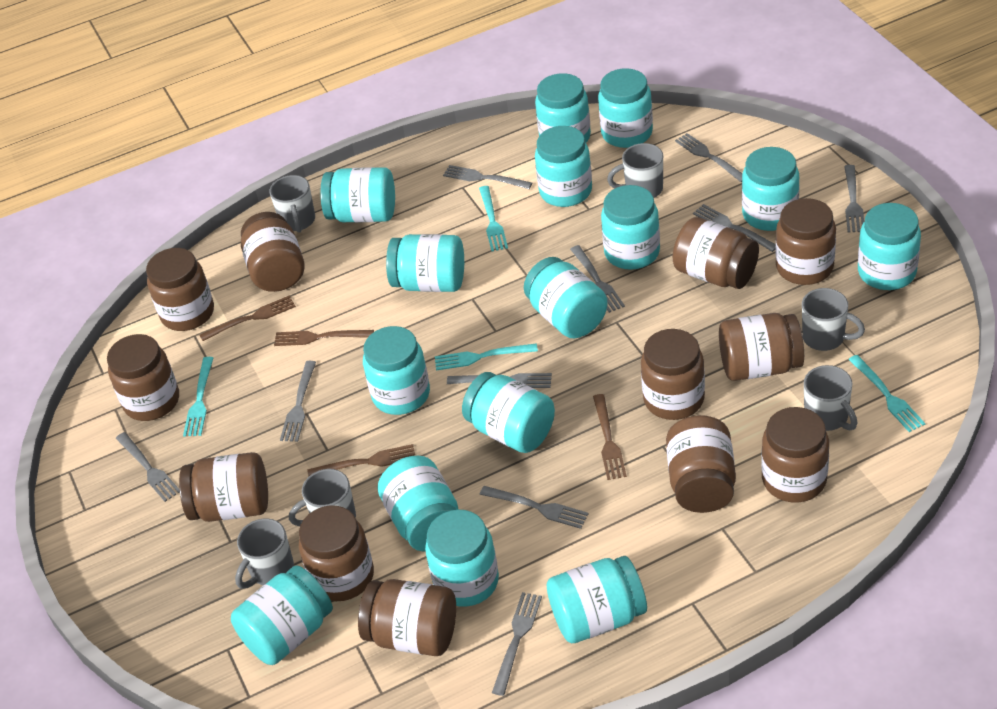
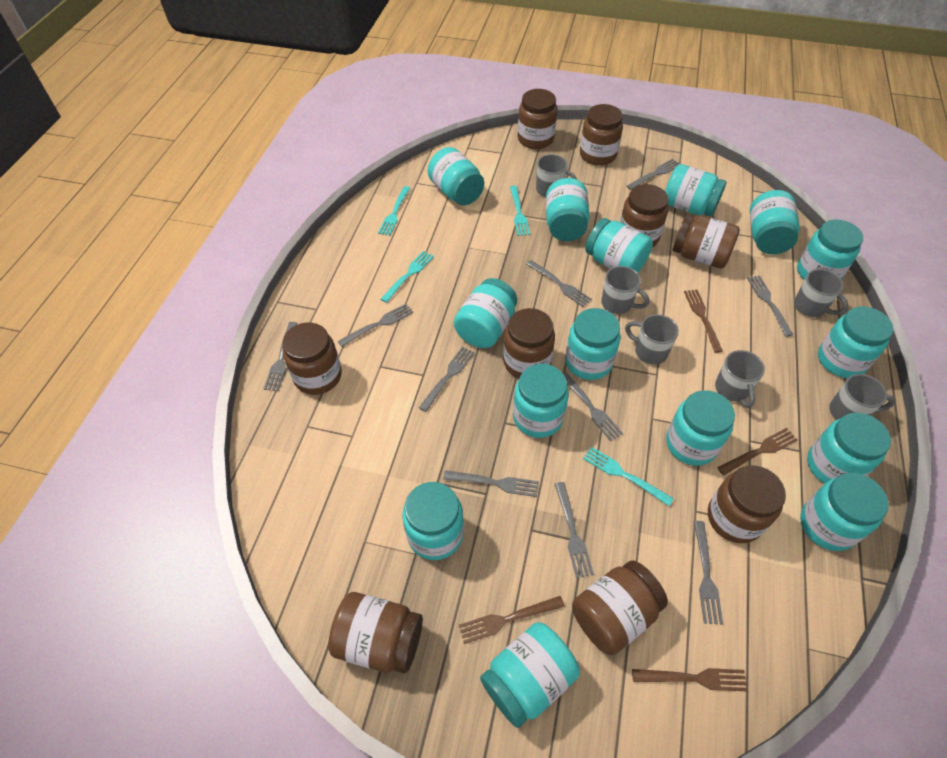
brown jar: [107,334,179,421] [146,248,214,331] [179,452,268,522] [241,212,305,292] [299,506,374,601] [358,579,456,656] [641,329,705,420] [666,415,736,513] [673,217,759,289] [719,313,804,381] [761,407,829,503] [775,198,836,285] = 12 -> [282,322,342,395] [328,592,423,673] [503,308,555,379] [518,89,557,149] [572,560,668,655] [580,104,623,165] [620,184,669,247] [673,214,740,269] [708,465,786,543] = 9

